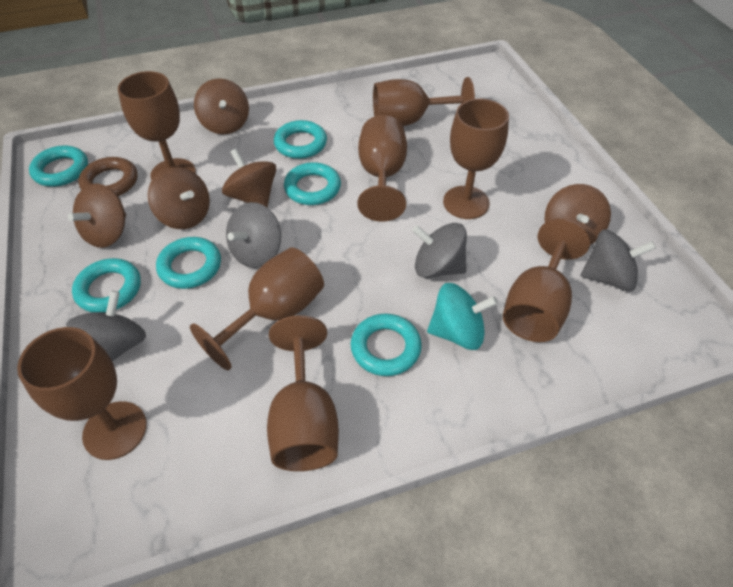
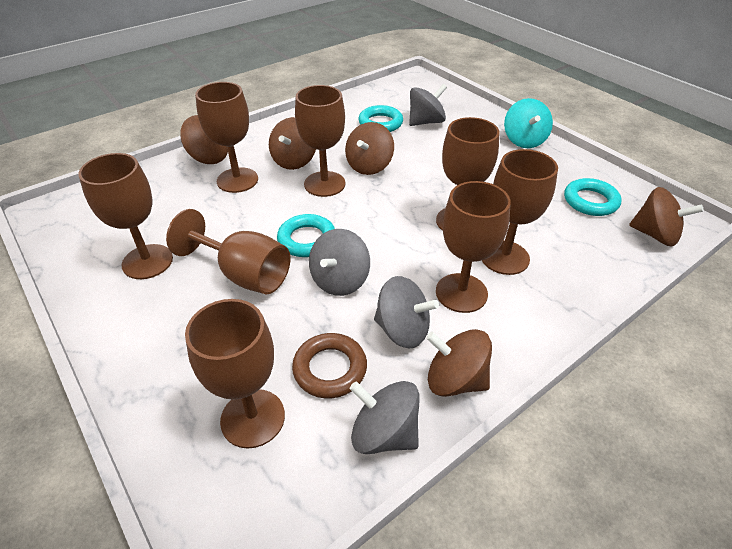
turquoise ring: [29,146,88,187] [72,258,141,312] [156,237,221,289] [274,120,327,159] [284,162,341,205] [351,314,422,376] = 6 -> [277,214,335,257] [358,105,403,132] [564,178,621,216] = 3

